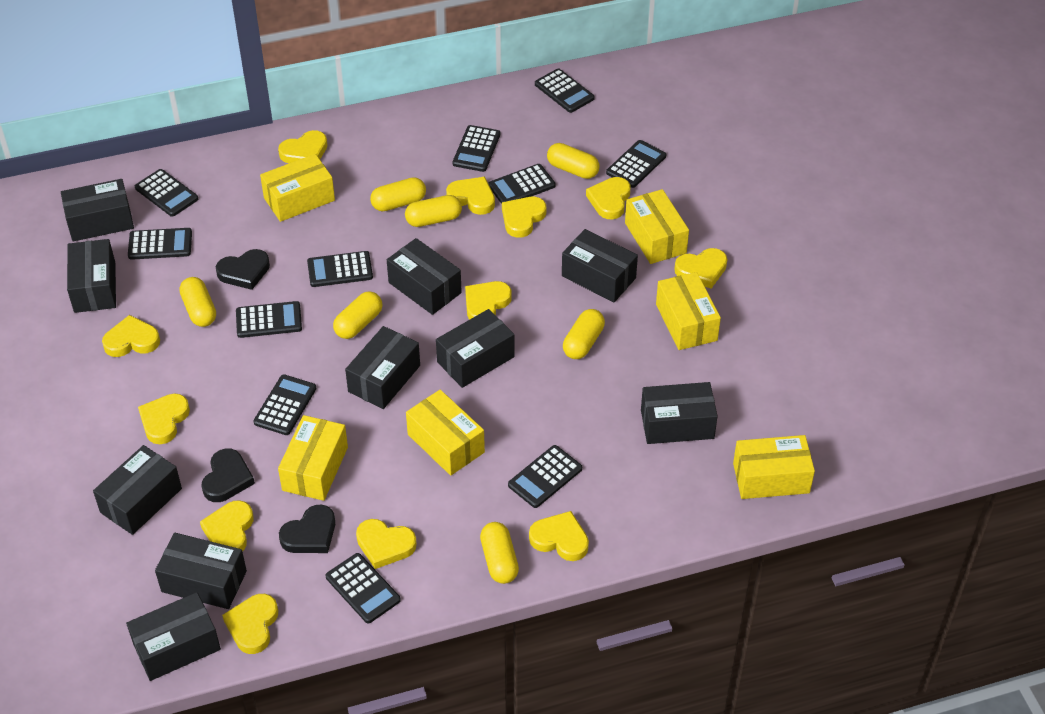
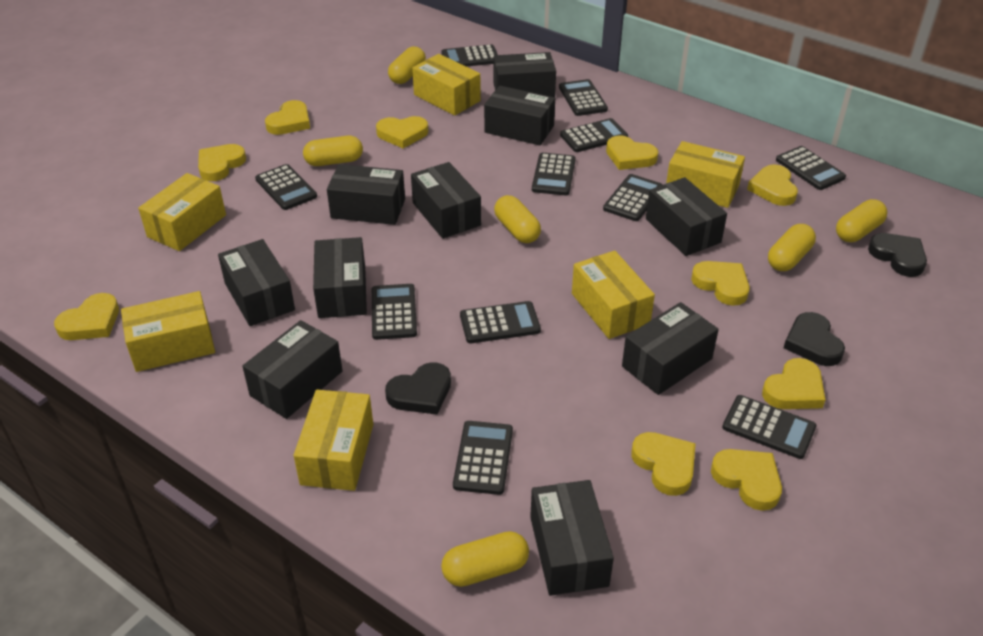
yellow capsule: [180,277,216,327] [333,291,382,339] [370,177,426,211] [405,195,462,227] [480,522,519,584] [547,143,599,179] [563,309,605,359] = 7 -> [303,136,363,166] [388,47,426,84] [441,531,529,587] [494,195,541,243] [768,224,816,271] [836,199,887,242] = 6
yellow heart: [102,315,160,357] [138,393,190,444] [200,500,254,552] [222,594,278,654] [278,130,328,163] [356,519,417,569] [446,177,495,215] [465,281,512,320] [502,197,546,238] [529,511,589,561] [586,177,631,220] [674,248,728,288] = 12 -> [54,293,119,340] [198,144,246,181] [265,100,310,135] [376,116,428,148] [606,135,658,170] [632,432,696,496] [691,261,750,306] [711,449,782,511] [747,164,798,206] [762,358,825,409] = 10

